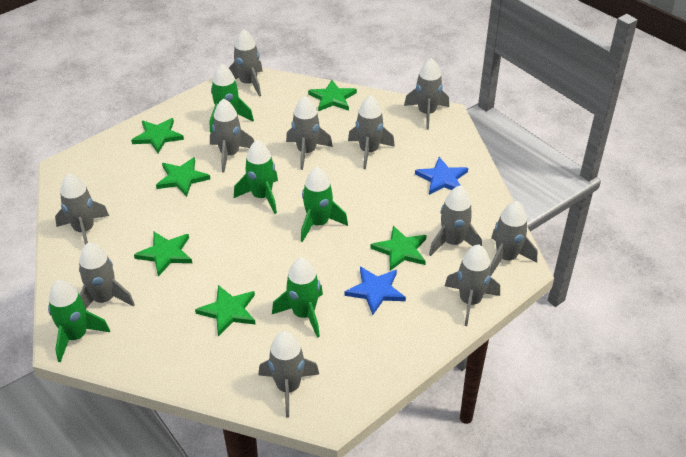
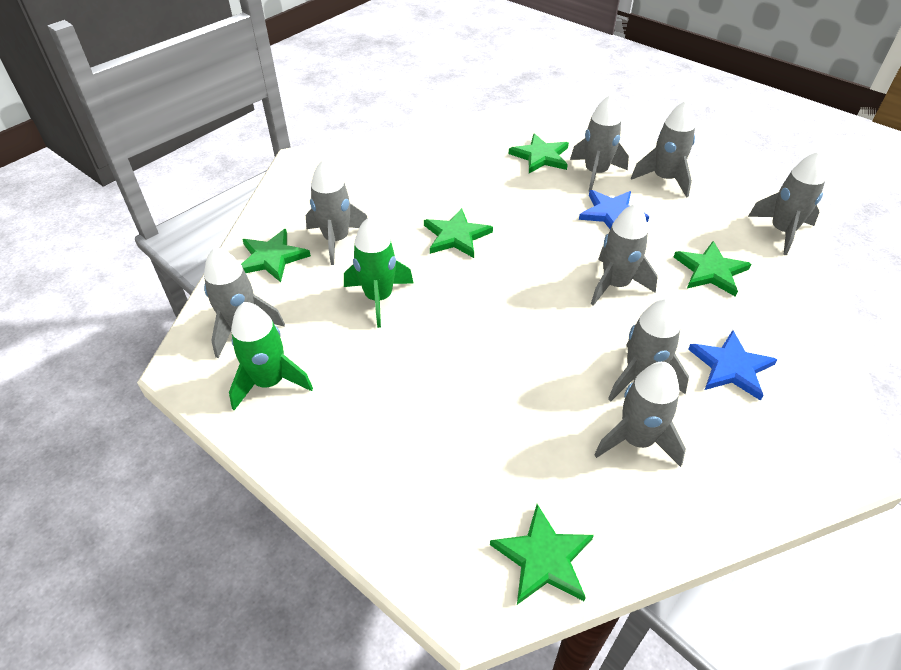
green rocket: [48,279,110,362] [210,64,254,133] [234,140,278,214] [272,257,323,338] [301,167,348,242] = 5 -> [229,302,313,410] [344,217,414,328] = 2
green star: [131,118,184,153] [134,232,192,276] [156,157,210,197] [195,285,256,336] [308,80,357,111] [370,226,427,271] = 6 -> [241,229,311,282] [424,208,493,258] [490,504,594,605] [509,133,569,173] [674,241,751,297] = 5
grey rocket: [55,173,109,245] [79,242,135,309] [210,98,254,173] [229,29,263,97] [258,331,319,418] [286,96,333,170] [348,95,395,169] [404,58,449,130] [429,186,482,256] [445,244,500,326] [490,201,537,276] = 11 -> [204,247,285,358] [306,159,367,265] [570,95,629,192] [591,203,658,306] [594,362,686,467] [608,298,689,402] [631,100,695,198] [748,151,826,255] = 8

